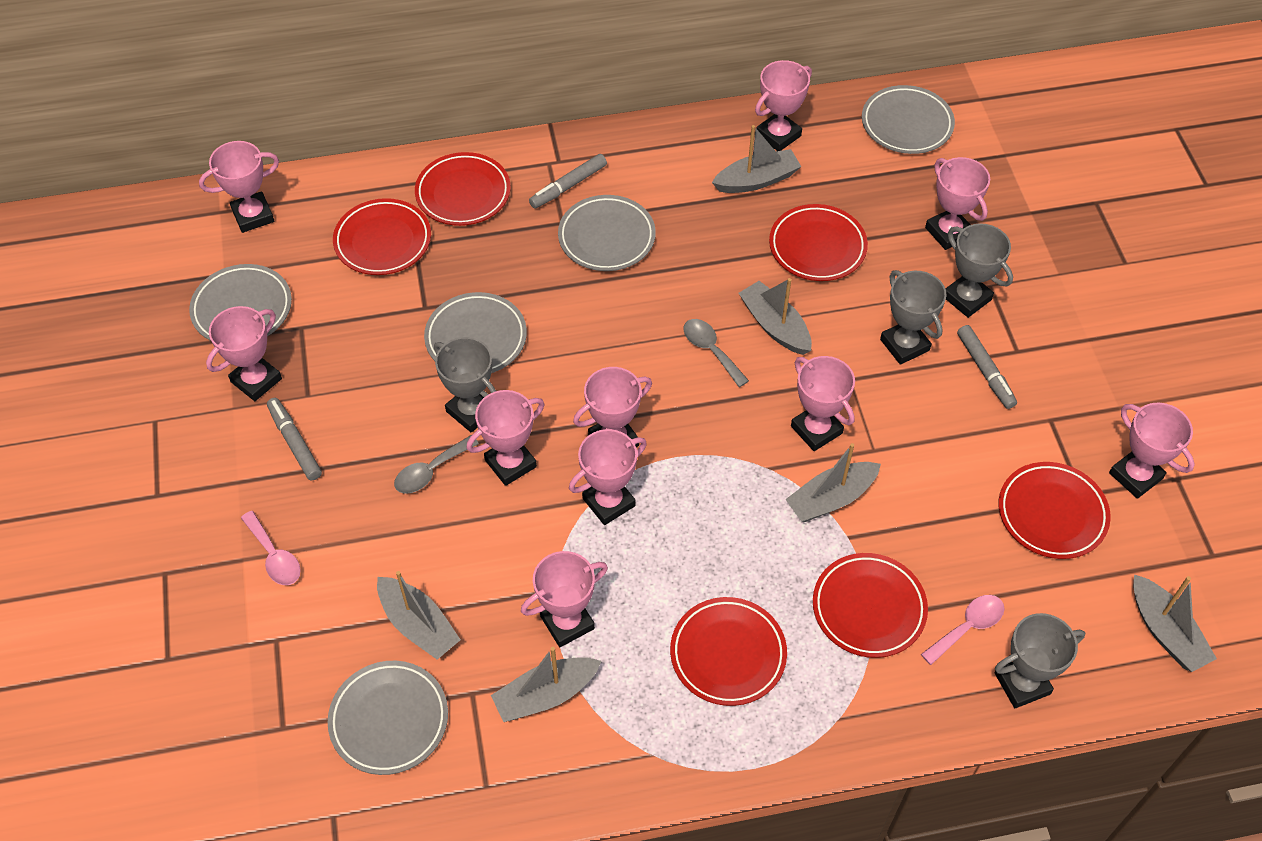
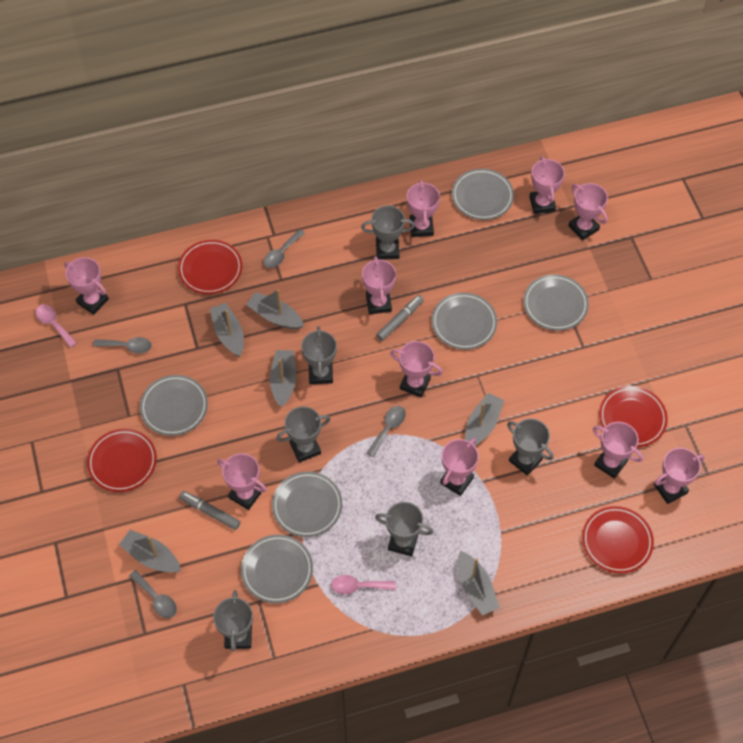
grey marker: [267,398,322,480] [529,154,607,208] [957,325,1017,409] = 3 -> [179,491,240,530] [376,295,424,341] = 2
grey plate: [189,264,292,341] [328,661,448,775] [424,292,527,373] [558,195,656,271] [862,85,955,154] = 5 -> [140,375,208,436] [241,535,313,603] [272,472,342,537] [432,293,497,350] [452,169,514,220] [523,274,589,331] = 6
grey spoon: [394,435,479,494] [684,319,749,387] = 2 -> [93,337,152,354] [129,570,177,618] [263,229,305,268] [367,406,406,457] = 4
grey trophy: [434,337,496,433] [880,270,946,365] [945,223,1013,318] [995,613,1085,708] = 4 -> [213,590,253,652] [276,406,330,463] [301,326,337,384] [361,205,415,260] [375,502,433,556] [507,418,554,476] = 6
red plate: [333,198,431,275] [415,152,511,226] [670,597,787,706] [769,204,868,281] [813,553,928,658] [999,462,1111,559] = 6 -> [87,429,157,492] [178,240,242,294] [582,506,654,574] [599,386,668,447] = 4

